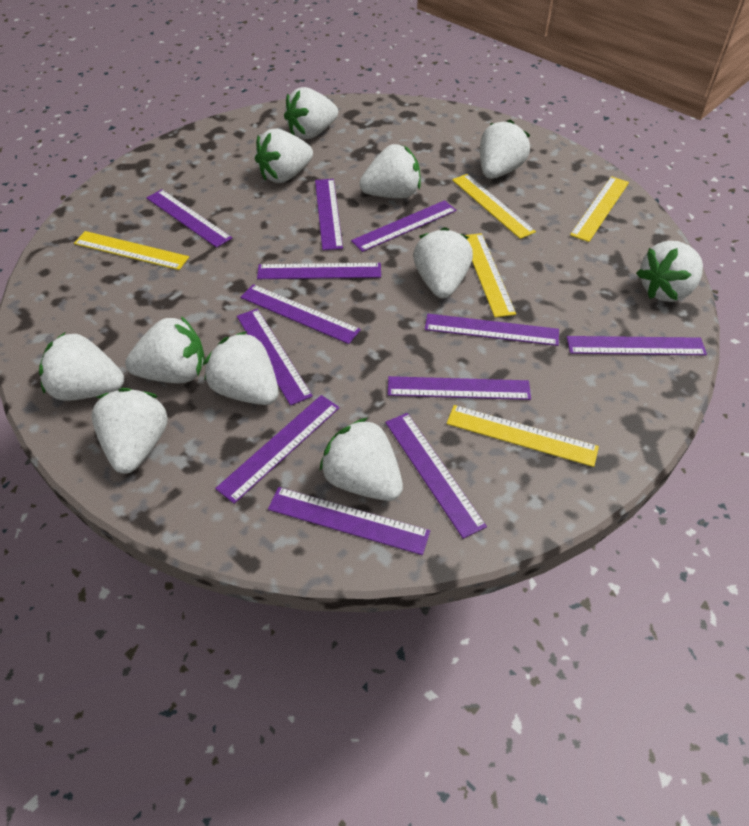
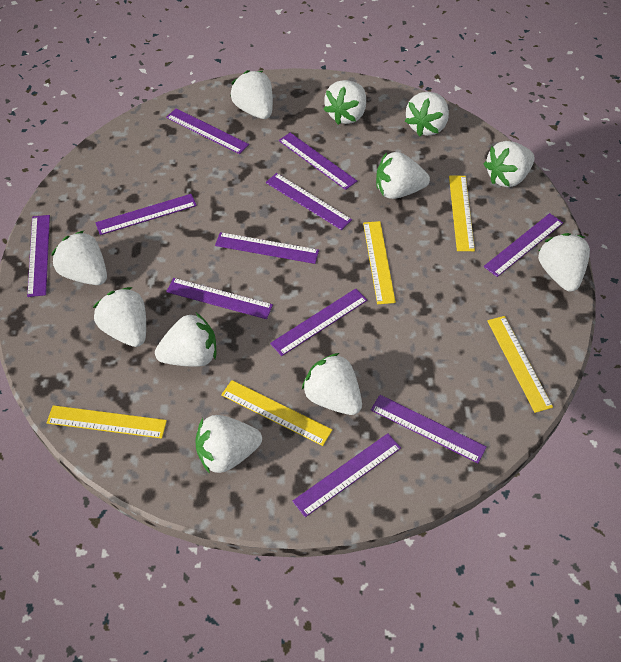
purple ruler: [146,189,232,248] [215,395,340,504] [237,309,313,406] [240,284,361,344] [257,263,381,279] [268,487,430,555] [315,179,343,250] [351,200,456,252] [385,413,487,539] [388,376,531,400] [425,314,559,346] [567,336,707,355] = 12 -> [27,215,50,297] [95,194,197,235] [166,108,249,154] [166,278,273,319] [215,232,319,264] [266,173,352,230] [270,288,367,356] [279,133,357,190] [292,433,401,517] [371,395,487,463] [484,213,563,277] = 11

